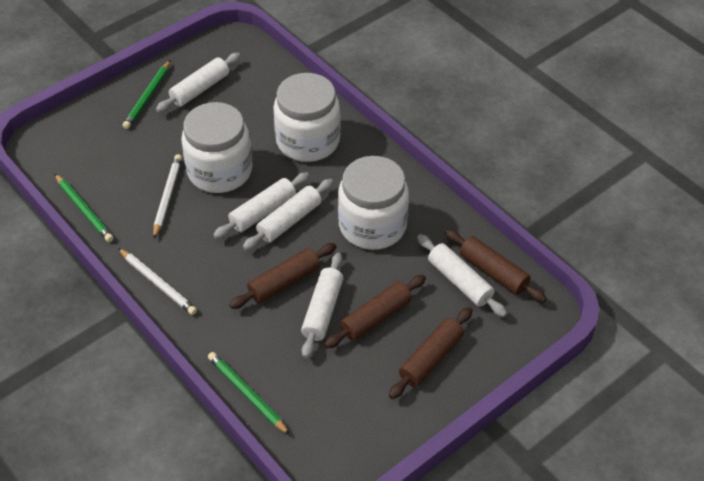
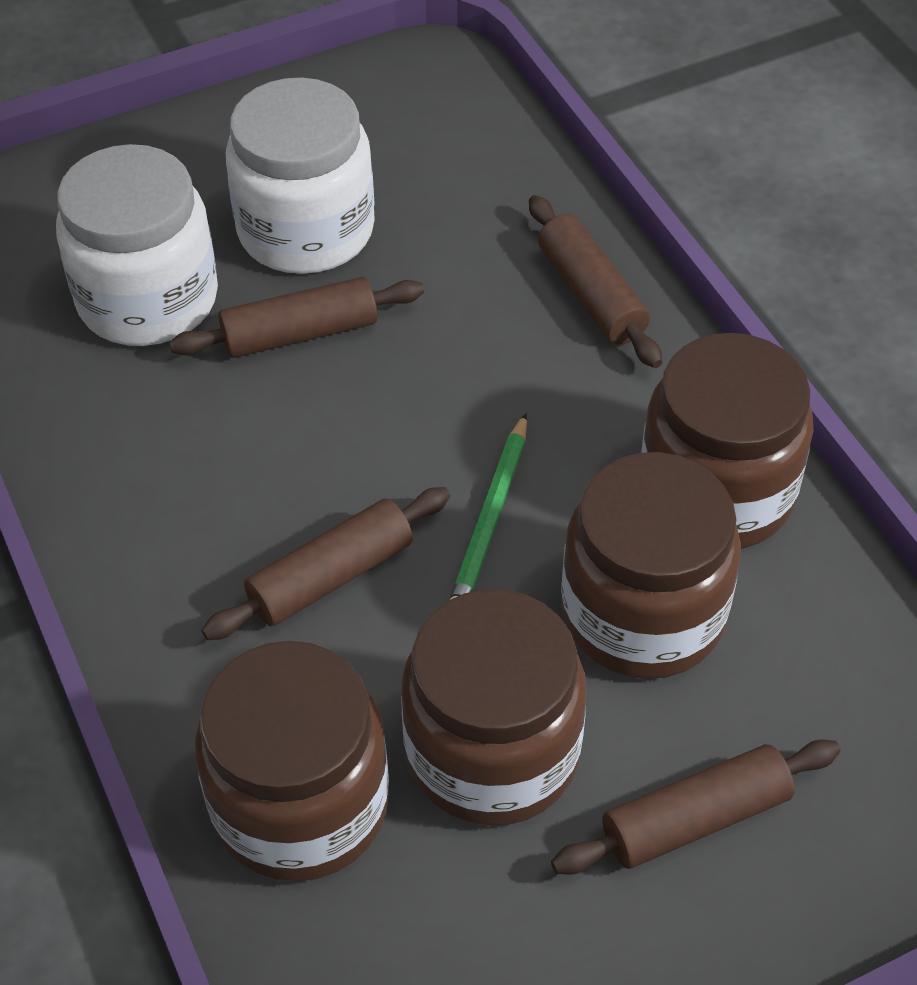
brown jar: none = 0 -> [195,641,389,882] [401,589,587,826] [561,452,741,679] [641,333,813,549] = 4
green pencil: [55,174,114,242] [123,60,170,129] [208,352,290,435] = 3 -> [450,413,527,600] = 1
white jar: [181,102,252,193] [273,73,341,162] [338,156,409,250] = 3 -> [56,144,218,346] [226,77,375,274] = 2
white pencil: [118,248,197,315] [153,154,182,238] = 2 -> none = 0
white rolling pin: [156,53,241,112] [213,172,310,239] [243,179,333,250] [301,253,343,358] [417,234,507,317] = 5 -> none = 0

